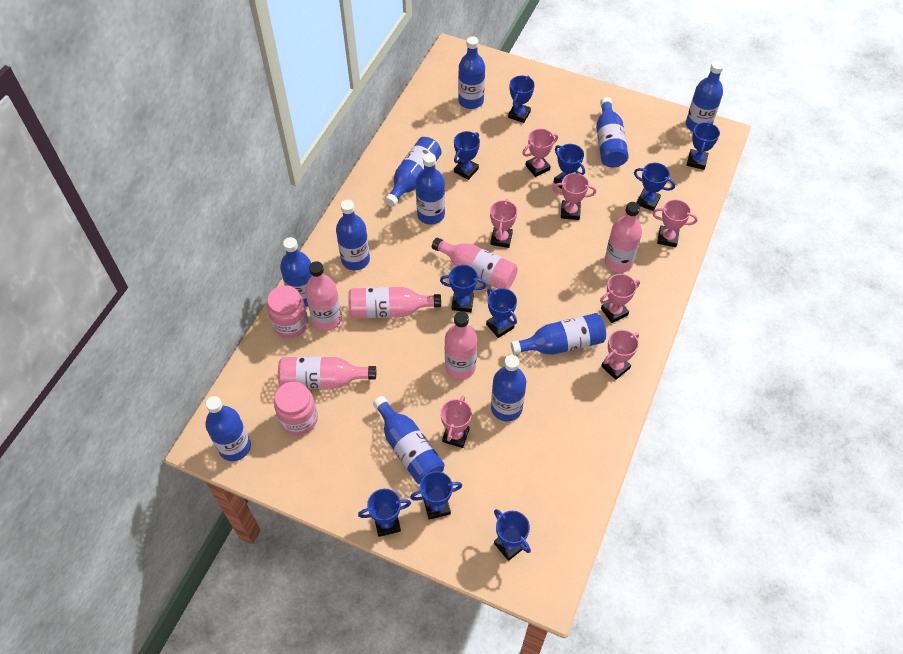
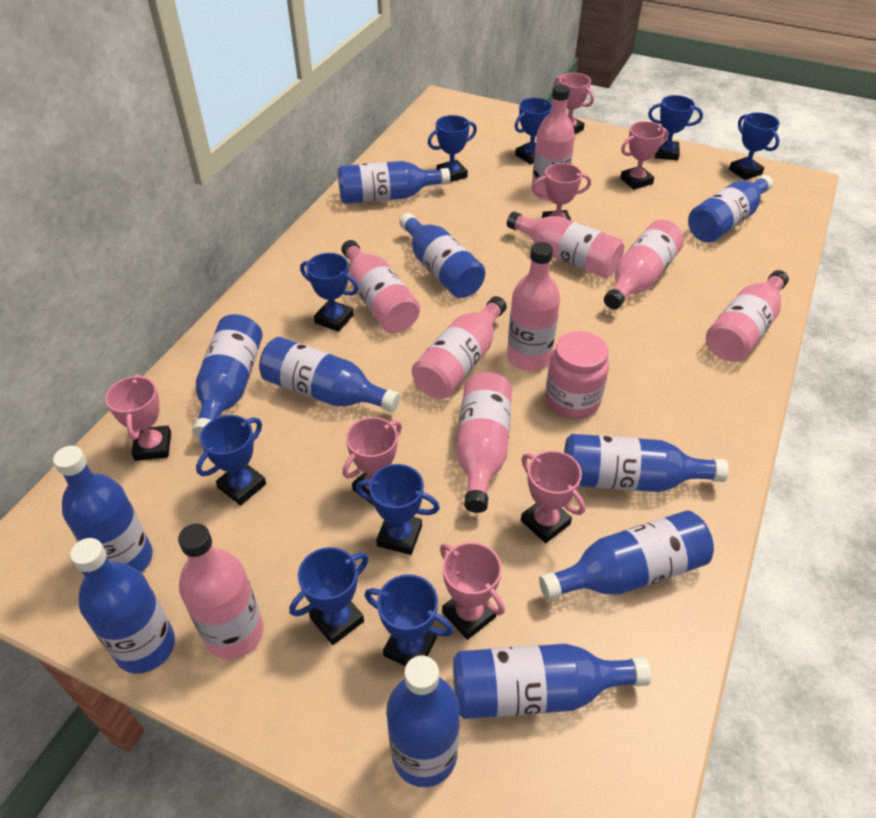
blue trophy: [358,489,411,537] [410,471,462,520] [440,265,487,312] [454,131,480,180] [486,288,517,338] [494,509,531,561] [508,75,535,123] [554,144,585,189] [634,163,675,211] [687,121,720,170] = 10 -> [196,415,266,505] [289,547,369,645] [300,253,359,332] [356,464,440,555] [364,574,454,666] [428,115,477,182] [515,98,552,164] [648,95,703,160] [729,112,780,180] = 9
pink bottle: [278,357,376,389] [305,261,342,331] [348,287,441,319] [432,237,518,289] [445,311,477,380] [605,202,642,272] = 6 -> [178,523,264,659] [341,240,420,333] [412,296,507,399] [456,372,512,513] [507,212,624,278] [507,242,560,371] [531,84,575,201] [604,220,684,309] [706,270,789,362] = 9
pink jar: [267,285,308,338] [274,382,318,435] = 2 -> [545,331,609,419] = 1

